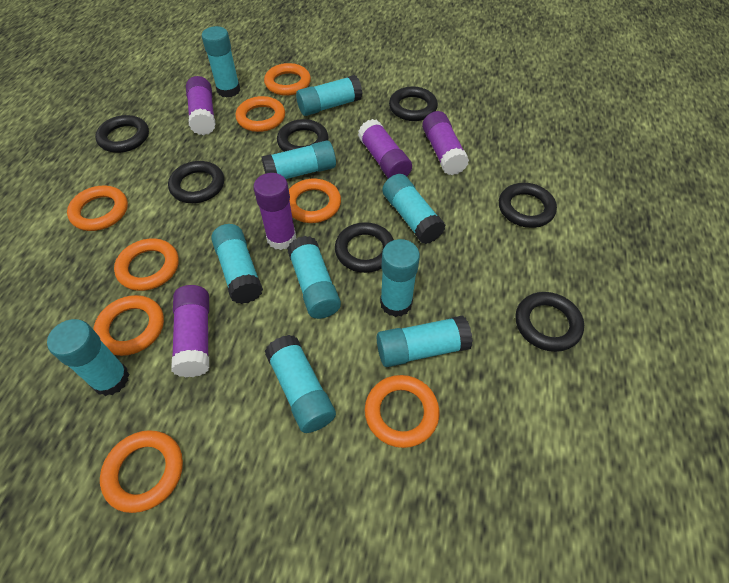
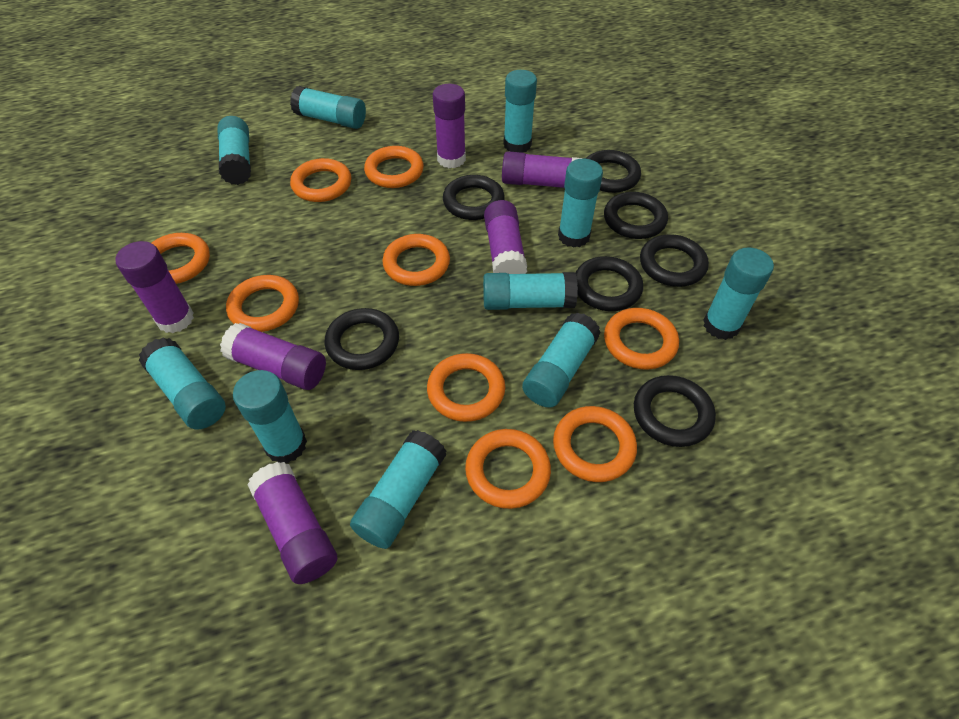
orange ring: [67,186,128,231] [94,295,164,356] [100,430,183,513] [114,238,179,291] [236,96,285,132] [264,63,311,96] [289,179,341,223] [365,375,440,448] = 8 -> [151,233,210,284] [226,275,299,332] [290,158,351,202] [364,146,424,188] [382,234,450,286] [427,353,505,422] [465,429,551,509] [553,406,637,482] [604,308,679,370] = 9
purple glue stick: [171,285,209,377] [186,76,215,135] [253,173,296,250] [358,119,412,179] [422,111,469,175] = 5 -> [115,241,194,333] [220,323,326,390] [247,462,337,584] [433,84,466,168] [484,200,527,274] [502,151,583,188] = 6

